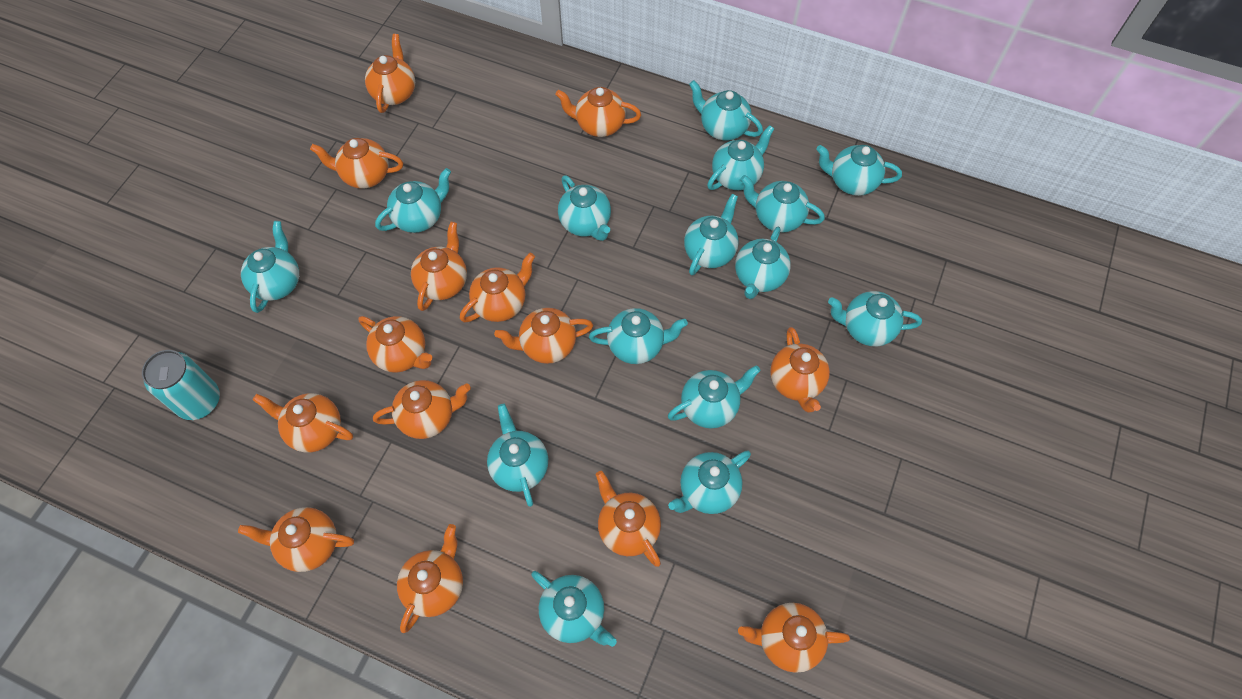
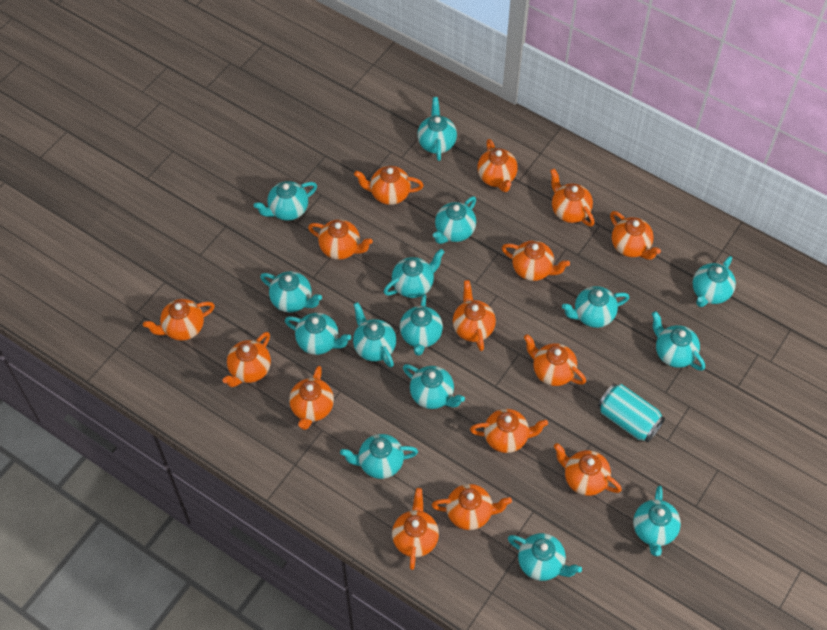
orange teapot: [238,507,354,572] [253,393,353,453] [310,138,403,189] [358,316,432,372] [365,34,415,113] [373,380,471,439] [397,524,463,633] [411,222,467,311] [460,253,535,322] [494,308,593,364] [555,87,641,137] [596,471,661,567] [738,603,850,673] [770,327,830,413] = 14 -> [143,299,215,341] [222,332,271,387] [289,366,334,430] [308,219,373,260] [354,166,424,205] [392,488,439,570] [431,484,512,530] [453,280,496,351] [470,409,548,453] [477,139,518,192] [502,240,570,281] [524,334,586,386] [550,168,594,227] [554,443,622,496] [610,211,661,260] = 15

